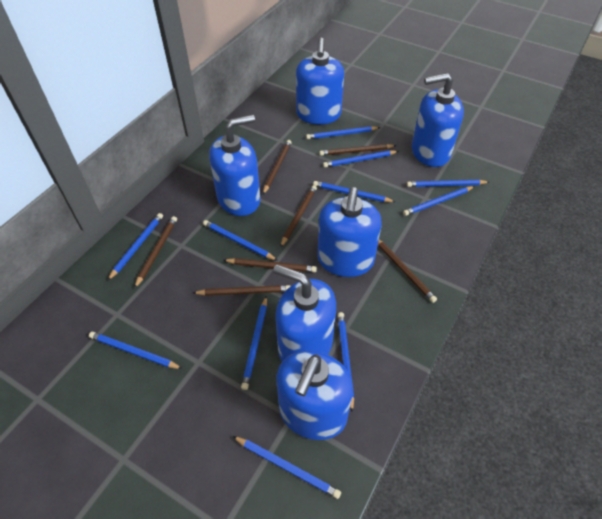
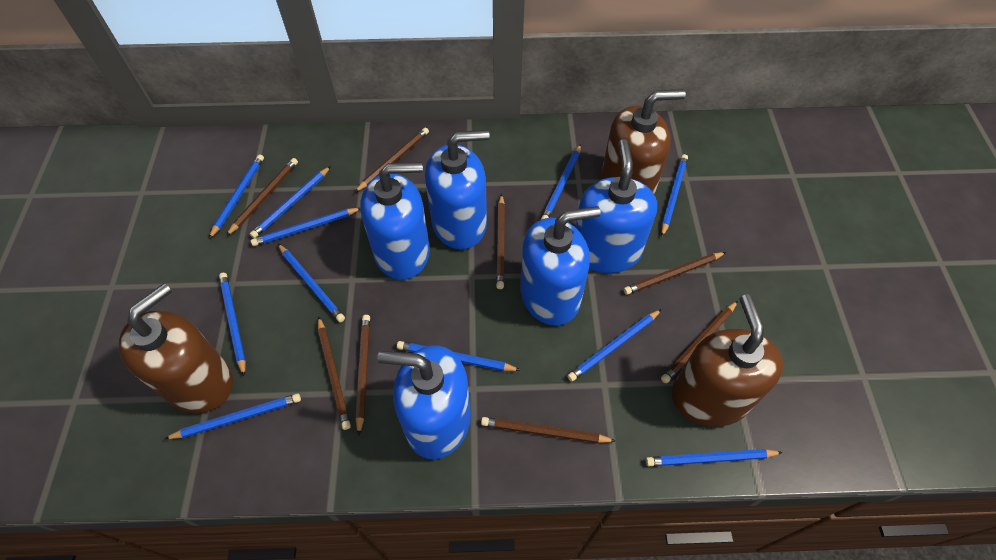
blue soap dispenser: [209,115,260,216] [273,264,336,361] [276,351,353,440] [296,38,344,124] [317,187,382,277] [412,73,464,167] = 6 -> [360,162,430,280] [377,345,471,459] [425,130,490,250] [520,206,601,326] [575,139,657,273] = 5
brown pencil: [134,216,177,289] [193,285,290,296] [223,258,317,272] [263,140,292,194] [280,185,317,248] [319,144,397,156] [378,240,437,303] = 7 -> [226,158,298,236] [318,316,351,430] [355,127,429,192] [355,315,370,436] [481,417,615,443] [496,194,505,289] [623,252,726,295] [661,301,738,383] = 8
brown soap dispenser: none = 0 -> [119,283,233,413] [601,89,686,195] [672,294,784,427] = 3

